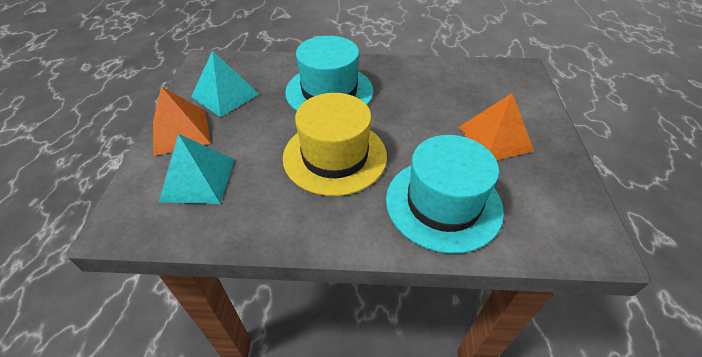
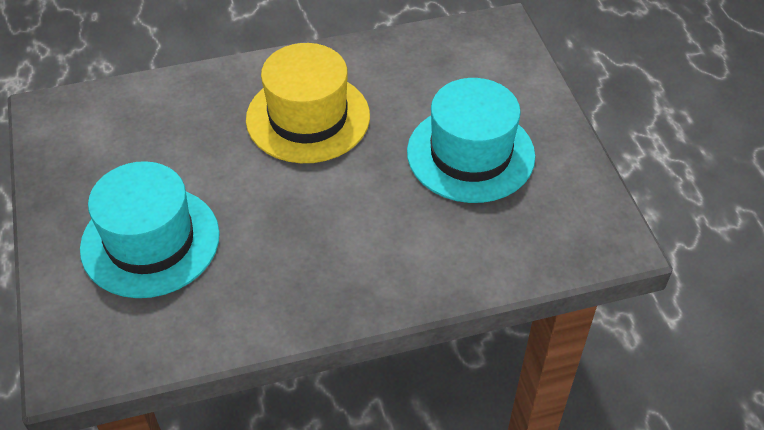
orange pyramid: [153,86,211,156] [459,93,534,160] = 2 -> none = 0
turquoise pyramid: [159,134,235,204] [191,51,259,117] = 2 -> none = 0

